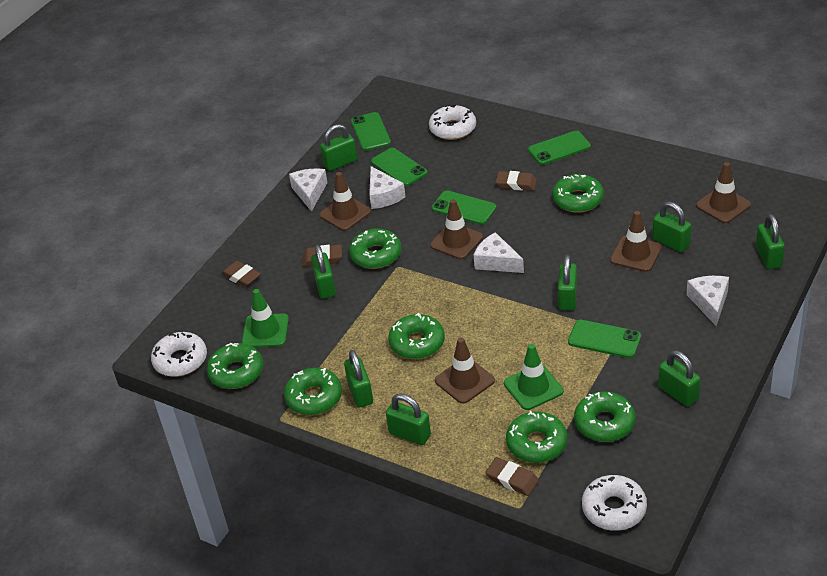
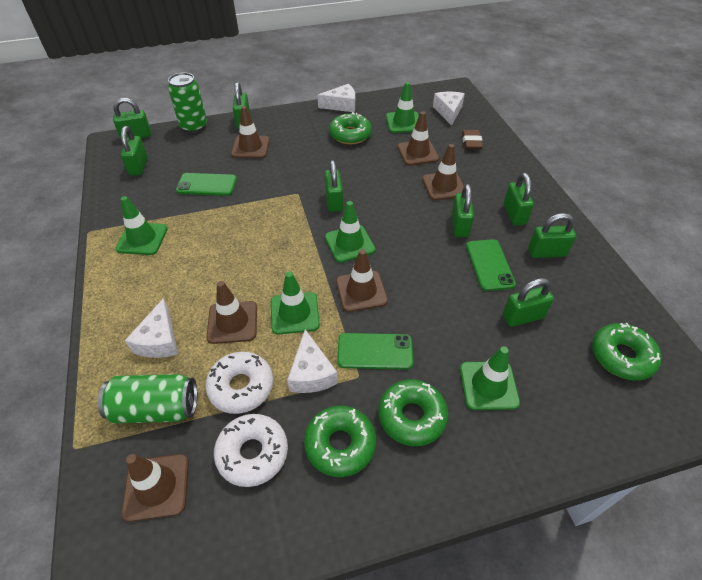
brown eraser: [221,261,261,287] [302,244,342,267] [485,457,539,496] [496,171,537,191] = 4 -> [462,130,483,149] = 1
brown traffic cone: [319,172,371,231] [430,199,483,259] [435,338,495,404] [610,211,662,272] [696,162,751,223] = 5 -> [122,454,189,522] [207,281,257,344] [231,106,270,158] [336,249,388,312] [397,111,439,166] [422,144,464,200] = 6
green can: none = 0 -> [98,374,197,424] [168,72,207,133] = 2
green donut: [207,343,263,389] [284,368,342,415] [349,228,402,269] [388,313,445,359] [506,411,567,463] [552,174,604,213] [574,392,635,442] = 7 -> [304,406,376,477] [329,112,372,144] [378,380,448,446] [592,323,662,381] = 4
green phone: [351,112,391,151] [371,148,427,186] [432,190,497,225] [528,131,591,165] [568,320,641,358] = 5 -> [176,173,237,196] [337,333,413,370] [466,239,516,291] = 3
green traffic cone: [242,289,289,348] [504,344,563,410] = 2 -> [115,196,168,255] [271,272,320,335] [325,201,376,263] [386,82,419,133] [460,346,520,410] = 5
white donut: [151,332,207,377] [429,104,476,140] [582,475,647,531] = 3 -> [205,352,273,414] [214,414,288,487] = 2

